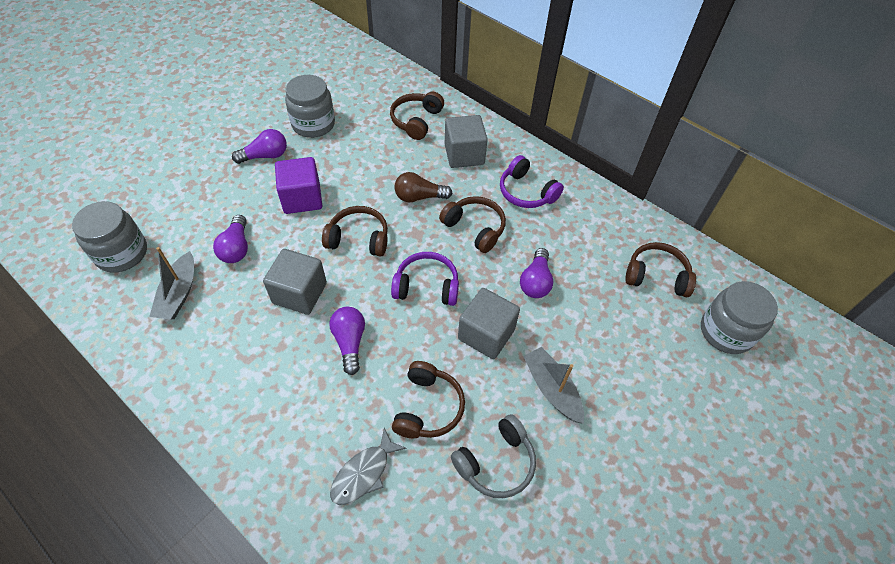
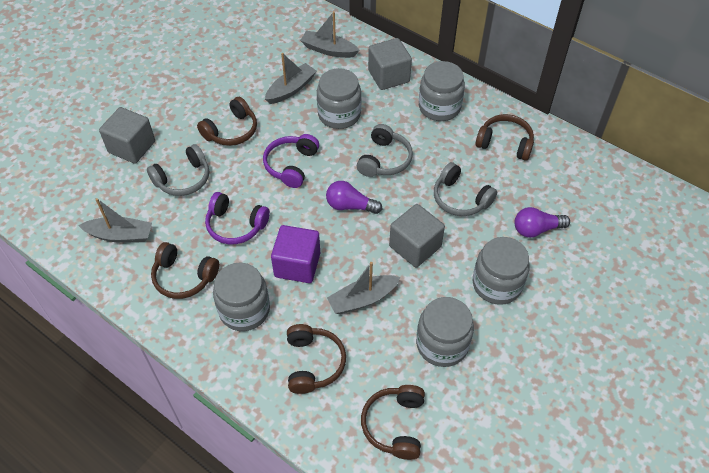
brown light bulb: [394,172,452,202] = 1 -> none = 0
grey boat: [149,247,194,319] [523,347,584,424] = 2 -> [78,198,152,243] [265,53,316,104] [300,11,360,58] [327,262,401,314] = 4
grey fish: [330,428,407,505] = 1 -> none = 0
grey headphones: [451,414,536,498] = 1 -> [147,144,209,196] [357,124,413,177] [434,162,497,216] = 3
grey jar: [72,201,147,273] [285,75,335,138] [701,281,778,354] = 3 -> [213,263,270,331] [317,68,361,129] [416,297,474,367] [419,61,465,121] [473,237,530,305] = 5
purple light bulb: [213,215,248,263] [232,129,287,164] [330,307,365,375] [520,248,554,298] = 4 -> [326,181,382,214] [514,207,570,238] = 2

